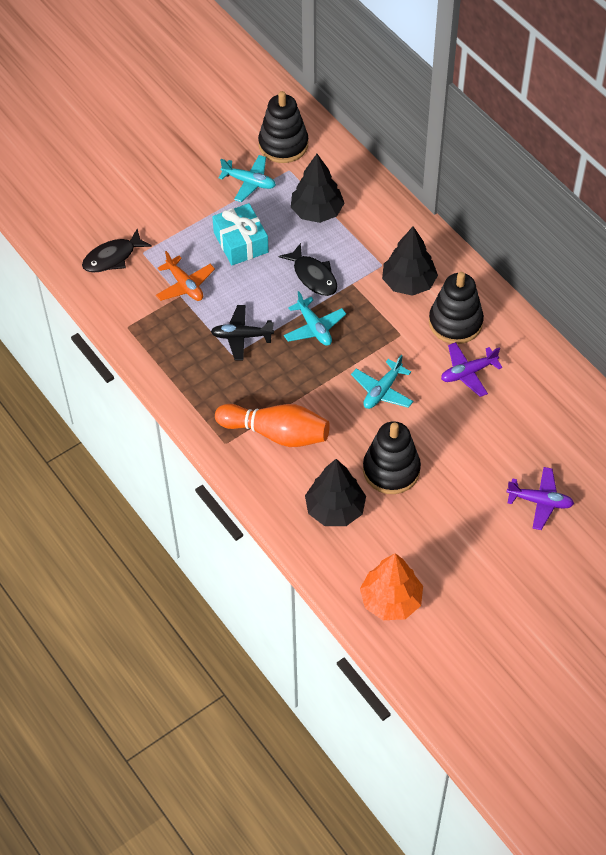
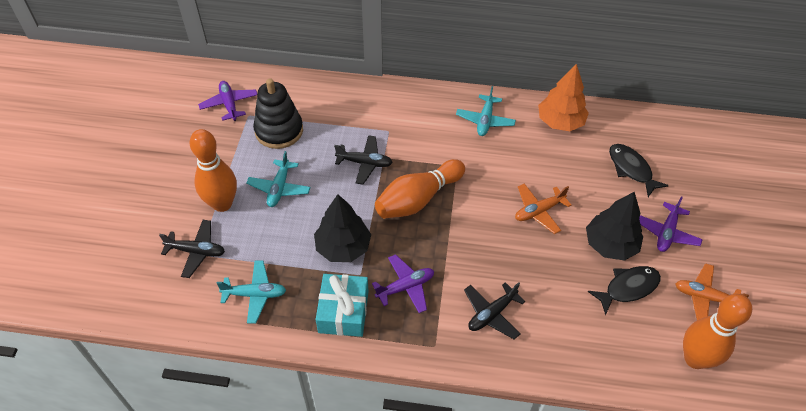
black plane: [211,305,274,360] = 1 -> [159,220,225,278] [334,135,393,184] [464,282,526,339] = 3
black stacking toy: [258,91,308,163] [363,421,421,494] [429,272,484,344] = 3 -> [253,78,303,149] = 1
black tree: [291,154,344,223] [305,459,366,526] [382,226,438,296] = 3 -> [314,194,371,262] [586,192,643,261] = 2
orange bowling pin: [215,404,330,447] = 1 -> [190,129,237,212] [375,159,465,218] [683,294,752,369] = 3
orange plane: [156,251,215,301] = 1 -> [515,183,571,234] [675,263,749,320] = 2
purple plane: [441,342,502,397] [507,467,574,530] = 2 -> [198,81,257,121] [372,254,434,313] [639,196,703,252] = 3

